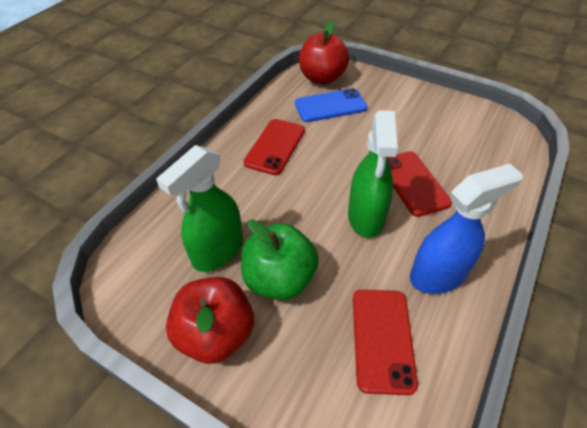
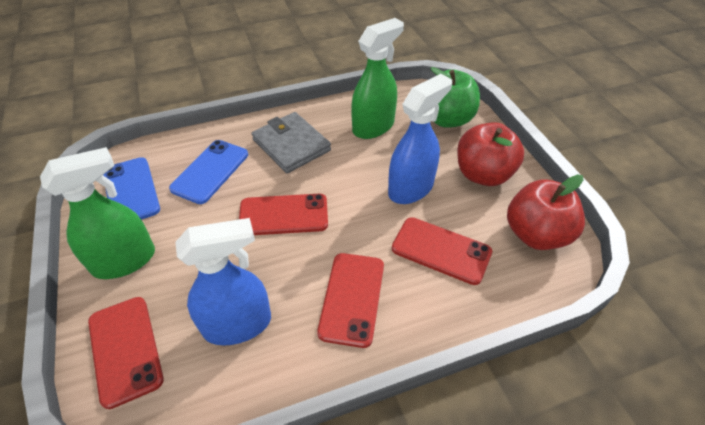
blue phone: [295,88,367,122] = 1 -> [103,157,160,220] [169,140,248,204] = 2
blue spray bottle: [410,164,523,294] = 1 -> [175,218,271,346] [388,74,452,204] = 2
grey wallet: none = 0 -> [252,112,331,173] = 1
red phone: [244,119,305,175] [353,290,418,395] [387,151,452,217] = 3 -> [88,297,164,409] [239,194,328,235] [317,253,384,348] [392,217,492,285] = 4

